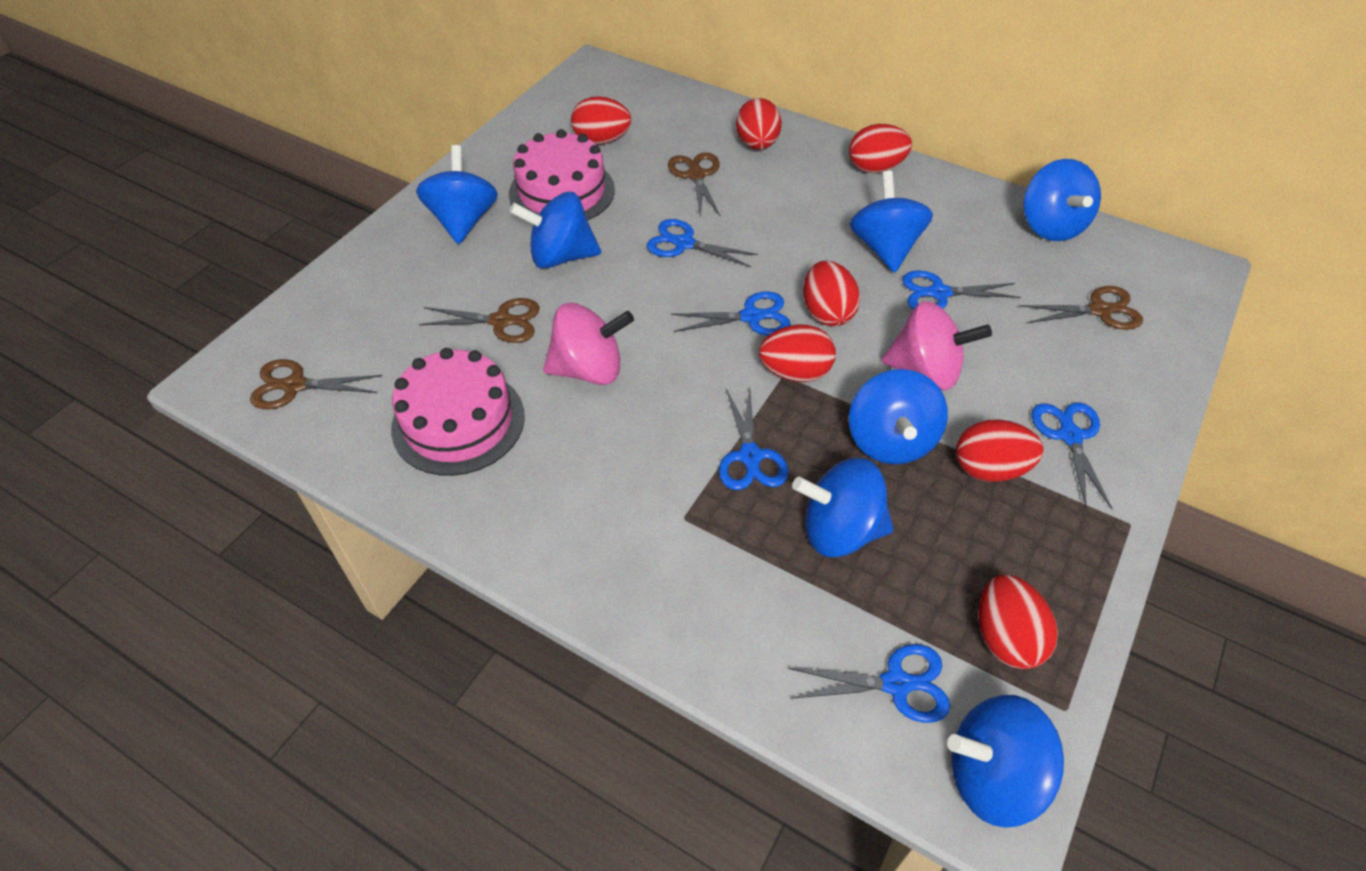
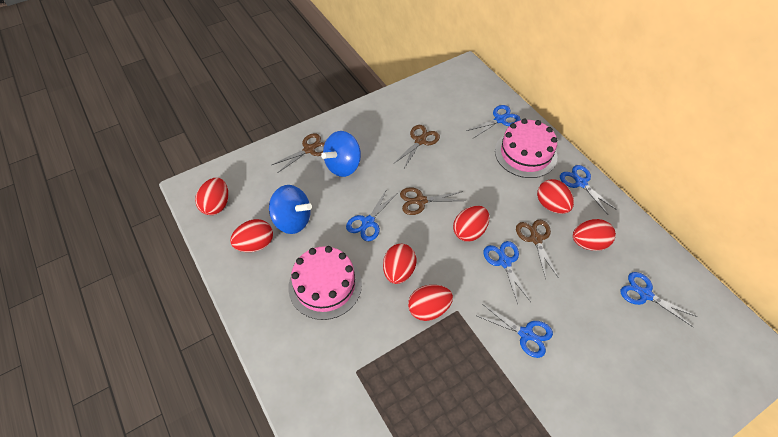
blue spinning top: [416,145,498,244] [509,192,601,269] [792,458,894,557] [849,171,933,273] [849,369,948,464] [947,695,1064,828] [1023,159,1101,241] = 7 -> [269,185,312,234] [321,131,361,177] = 2
pink spinning top: [543,303,634,385] [882,301,992,390] = 2 -> none = 0

